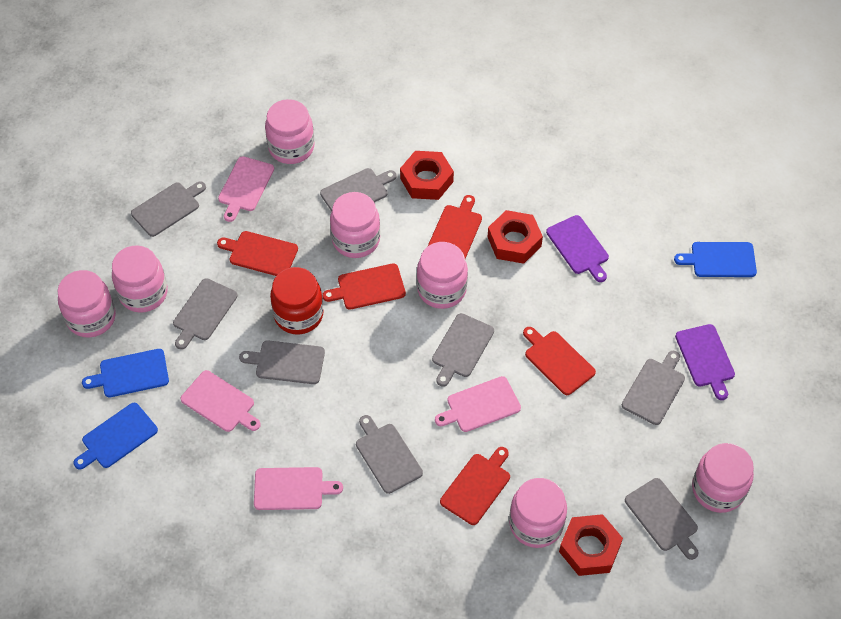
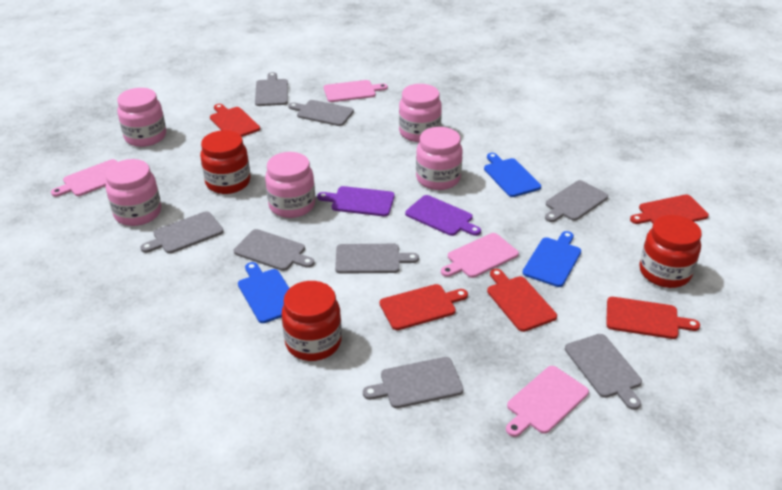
pink jar: [57,270,116,338] [112,245,168,313] [265,99,315,164] [330,192,380,258] [417,242,468,309] [509,478,567,548] [692,443,754,513] = 7 -> [105,159,161,226] [117,88,166,147] [265,152,315,218] [399,84,442,142] [416,127,463,190] = 5
red jar: [270,267,324,334] = 1 -> [200,130,251,194] [281,281,342,361] [639,215,702,288] = 3
red nut: [400,151,454,200] [488,210,543,264] [559,514,623,576] = 3 -> none = 0

